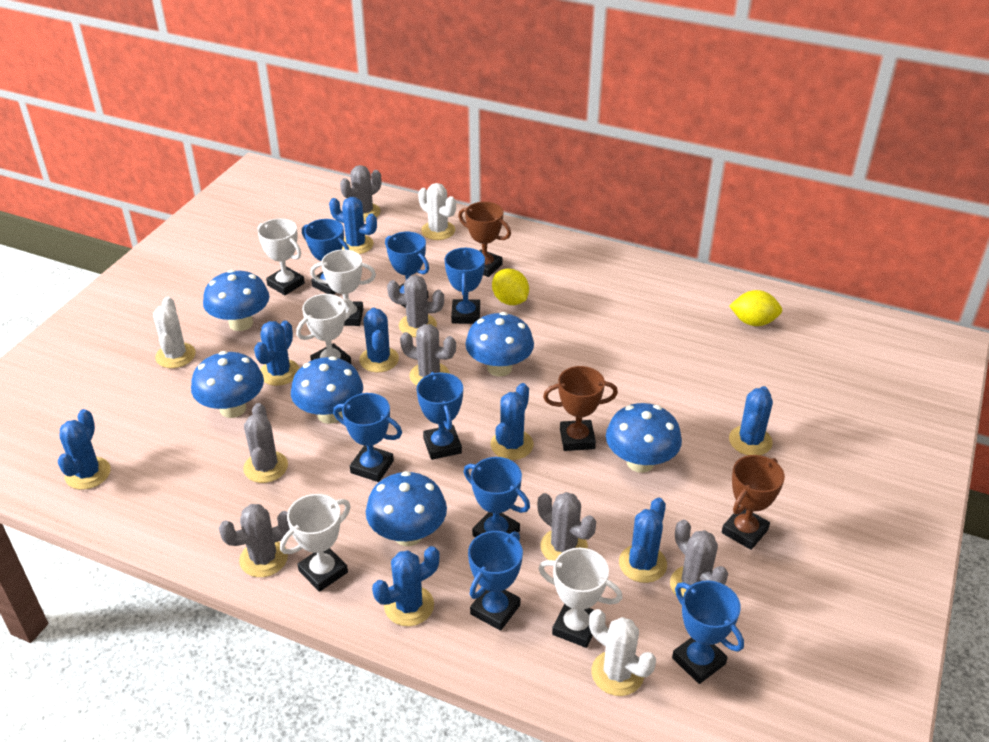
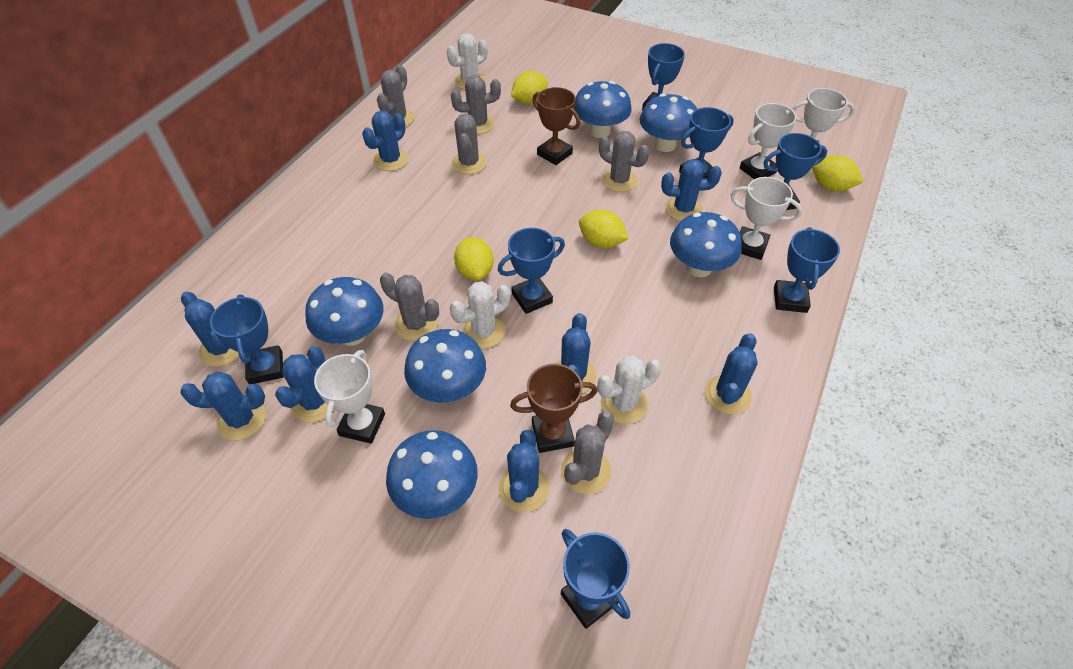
blue trophy: [302,219,349,295] [333,393,402,482] [385,232,429,308] [417,372,463,460] [445,247,485,324] [464,457,530,538] [468,531,523,631] [672,580,744,684] = 8 -> [210,295,284,385] [498,228,565,314] [561,529,630,629] [642,43,685,111] [679,107,734,179] [763,133,827,210] [774,227,840,313] = 7
brown trophy: [458,202,511,277] [543,366,618,451] [722,455,785,550] = 3 -> [510,364,597,453] [532,87,580,165] = 2
grey cactus: [219,504,290,577] [243,403,288,483] [340,165,381,221] [387,275,444,337] [400,324,456,386] [537,492,596,560] [670,520,728,597] = 7 -> [377,65,415,127] [380,273,439,341] [451,75,501,134] [451,114,487,174] [561,411,614,494] [599,131,649,192] = 6
white trophy: [257,218,305,295] [280,494,351,592] [296,294,354,364] [310,249,376,326] [538,548,623,648] = 5 -> [314,350,385,444] [731,177,802,260] [740,103,796,179] [793,88,855,159] = 4
yellow lemon: [492,269,529,305] [729,290,783,326] = 2 -> [454,237,494,281] [511,71,548,104] [579,210,629,248] [812,155,863,191] = 4

